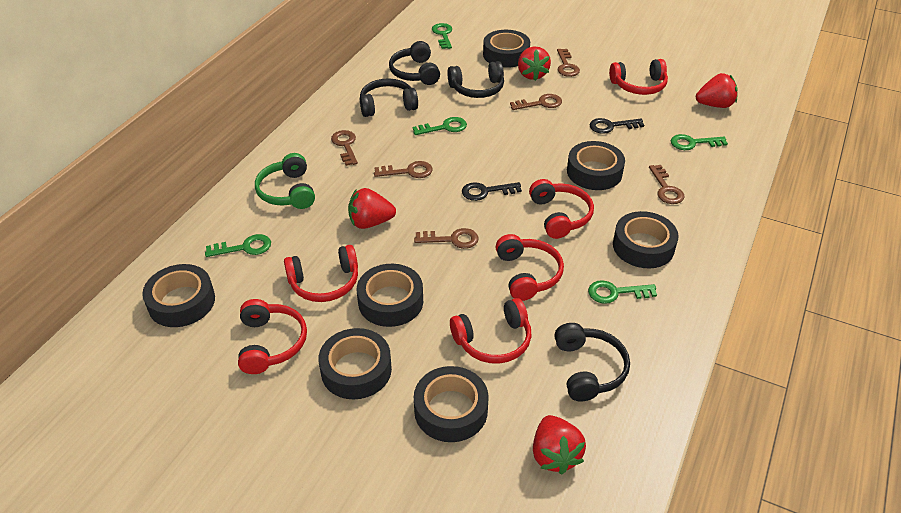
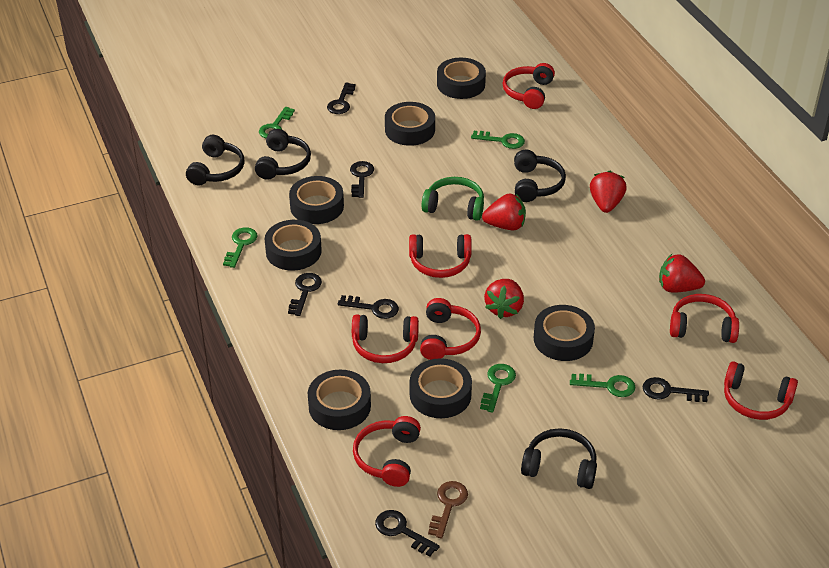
black key: [462,182,522,201] [589,118,644,134] = 2 -> [288,273,322,316] [327,82,355,114] [338,295,399,319] [350,161,374,198] [375,510,440,557] [643,377,709,402] = 6
brown key: [331,130,358,166] [374,161,432,178] [414,228,479,249] [510,94,562,110] [557,49,580,77] [649,165,684,204] = 6 -> [428,481,468,538] = 1
red headphones: [238,299,307,374] [284,245,358,302] [450,298,532,364] [495,234,564,301] [529,179,594,239] [609,59,668,95] = 6 -> [352,314,419,363] [353,416,421,487] [409,234,472,278] [420,298,481,360] [502,63,555,109] [670,294,739,343] [724,361,798,420] = 7

